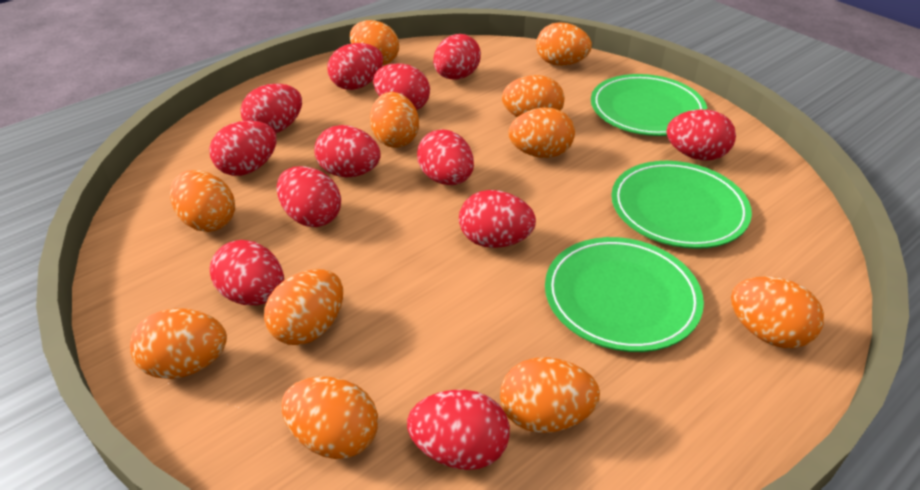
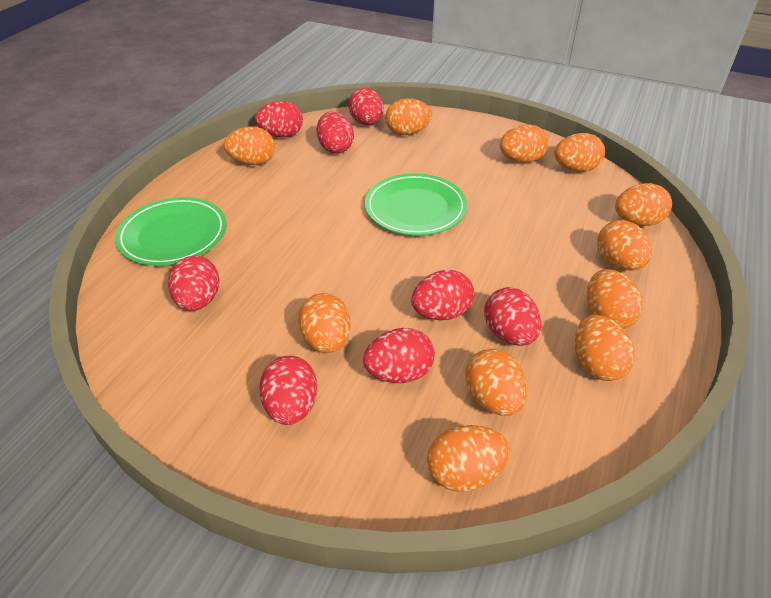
green plate: [545,237,704,352] [591,74,707,136] [611,161,752,249] = 3 -> [115,197,227,266] [365,173,467,236] = 2
red egg: [209,121,276,176] [210,240,284,305] [241,84,302,133] [277,166,341,227] [314,125,381,177] [327,43,383,90] [373,63,430,110] [407,390,510,470] [417,129,474,185] [433,34,481,80] [459,190,536,248] [666,109,736,161] = 12 -> [168,255,220,311] [255,101,303,138] [259,356,317,425] [317,112,354,154] [348,88,384,125] [363,328,435,383] [411,270,474,320] [484,287,541,346] = 8

